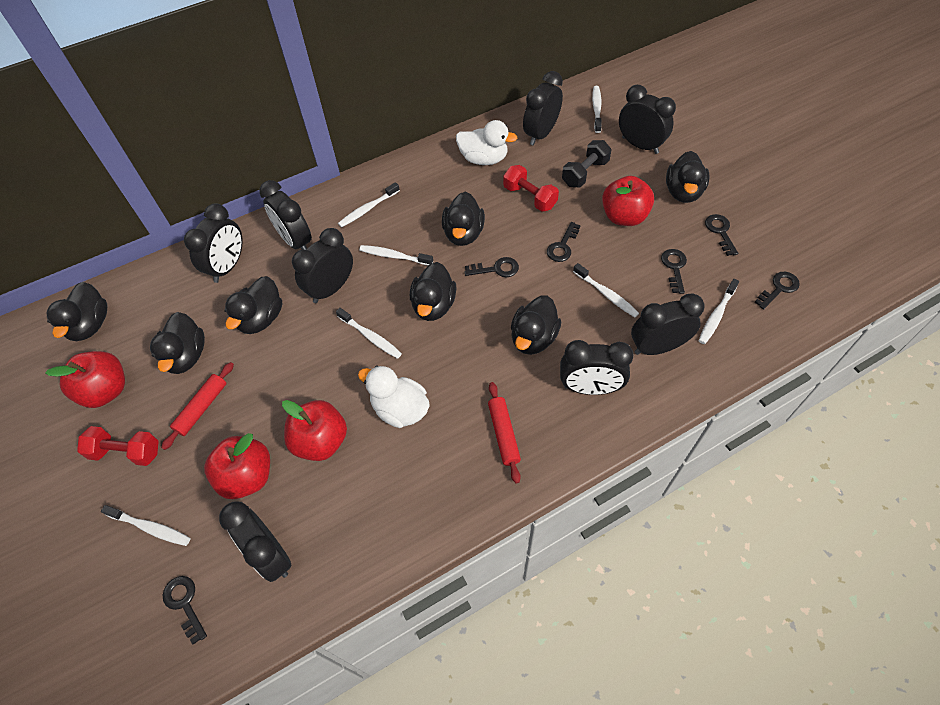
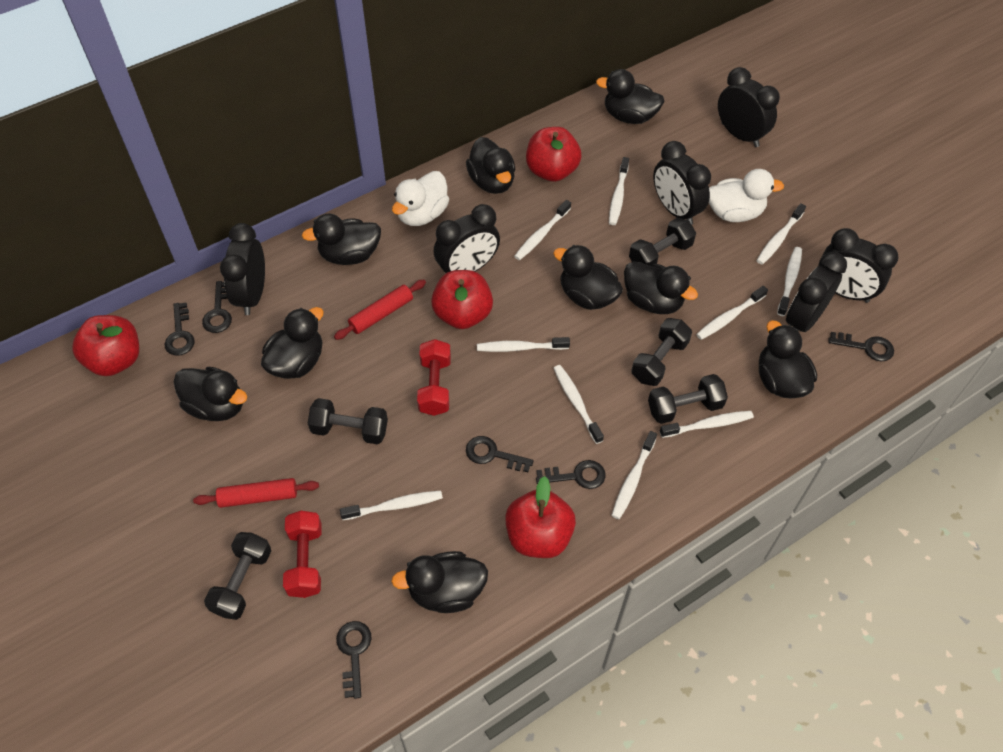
black clock: [184,203,243,283] [219,501,292,582] [259,180,312,250] [292,228,353,303] [523,71,563,145] [560,340,634,395] [619,85,676,154] [631,293,705,355] = 8 -> [220,223,265,315] [434,204,500,273] [653,141,711,225] [718,67,780,147] [786,252,847,332] [818,228,899,303] = 6
black duck: [47,282,107,341] [150,312,205,374] [224,276,282,334] [410,262,456,321] [442,192,485,246] [511,295,561,355] [666,151,710,203] = 7 -> [174,367,247,421] [261,307,324,379] [302,214,381,265] [391,551,488,613] [466,137,515,194] [553,245,623,310] [596,69,664,124] [624,261,698,314] [759,321,817,398] = 9
black dumbbell: [562,140,611,187] = 1 -> [204,532,271,620] [308,398,388,445] [629,218,696,265] [631,318,692,386] [648,374,728,424] = 5
white toothbrush: [101,505,190,546] [336,308,402,359] [338,182,400,228] [359,245,433,266] [573,263,639,317] [592,86,602,133] [698,279,739,344] = 7 -> [340,491,443,520] [477,337,570,352] [514,200,571,260] [554,365,604,444] [609,157,629,225] [611,431,657,519] [660,411,754,438] [696,286,768,340] [756,203,806,265] [777,247,802,316] = 10

